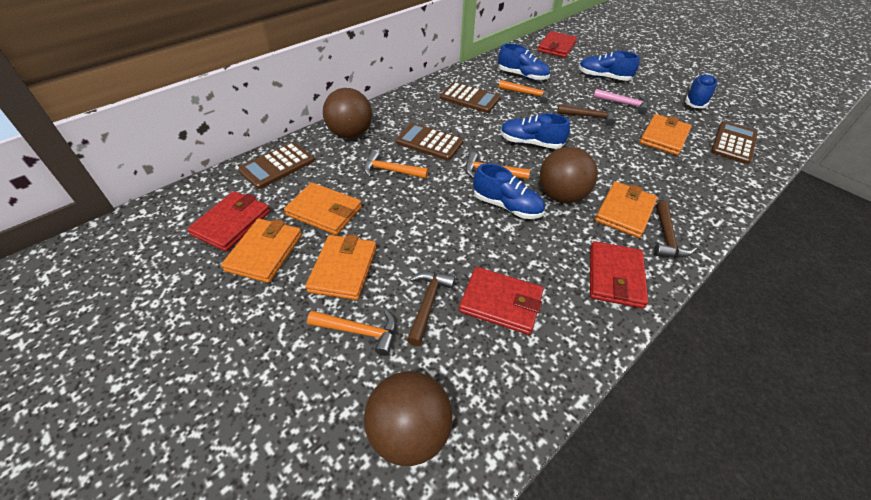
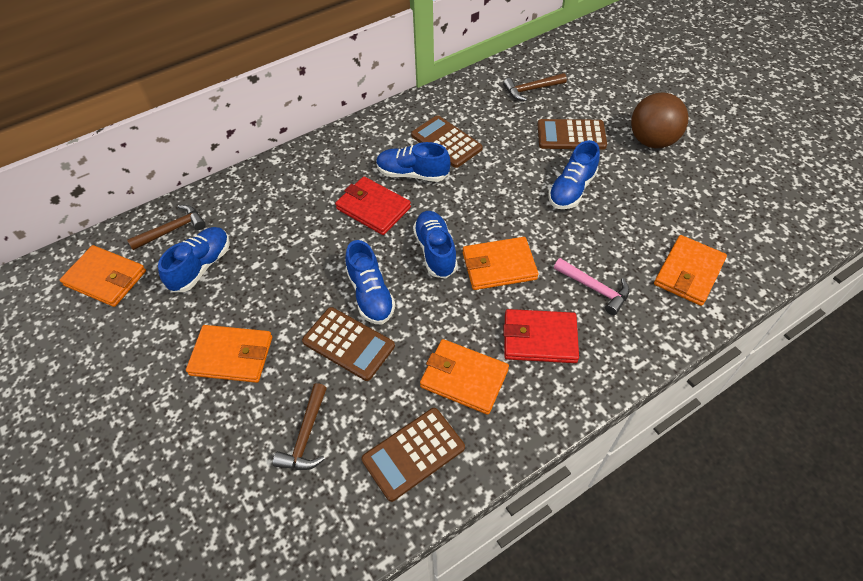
brown ball: [323,88,372,139] [364,371,453,466] [539,147,598,203] = 3 -> [631,92,689,148] = 1
orange hammer: [307,309,396,356] [364,151,428,179] [465,152,530,180] [499,80,551,104] = 4 -> none = 0
red wallet: [187,191,270,252] [459,267,544,335] [537,31,577,58] [590,241,648,309] = 4 -> [335,177,411,235] [503,309,579,363] = 2

